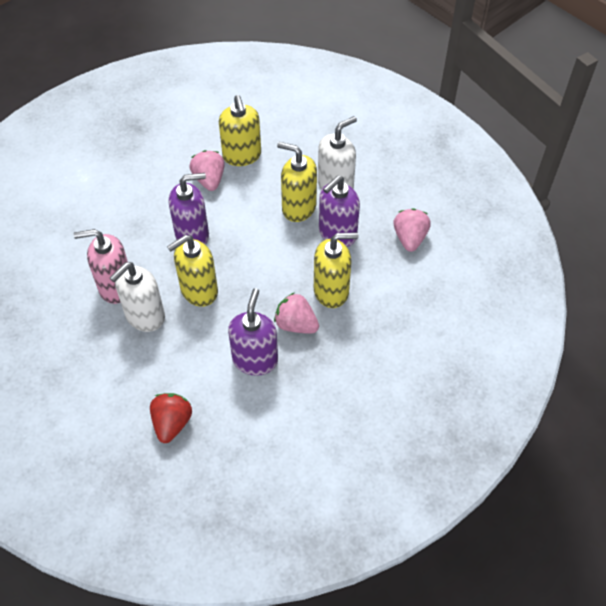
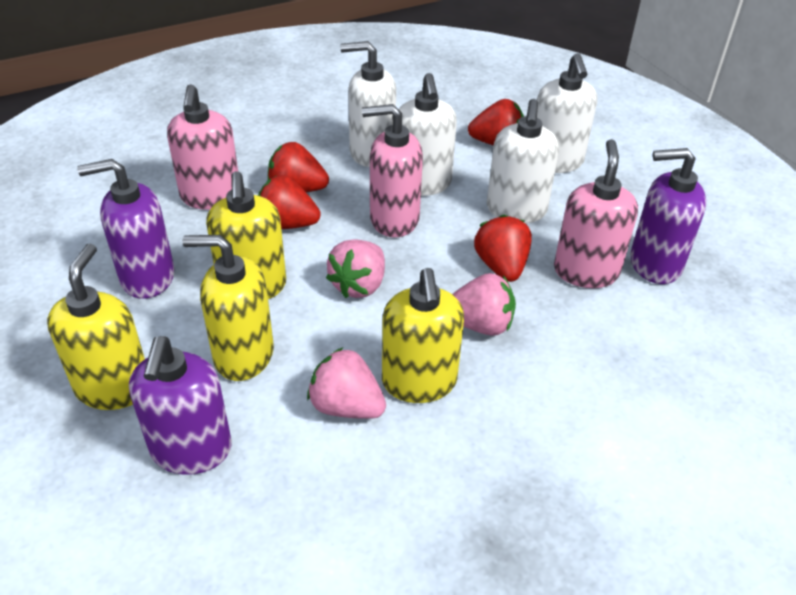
pink soap dispenser: [74,229,128,304] = 1 -> [167,84,238,210] [362,104,423,237] [554,139,638,288] = 3
red strawberry: [150,393,192,443] = 1 -> [258,175,321,229] [268,142,329,192] [468,99,524,146] [474,215,532,282] = 4
white soap dispenser: [110,262,165,332] [318,116,357,190] = 2 -> [340,41,396,167] [399,73,457,196] [487,99,559,223] [537,53,597,173] = 4

